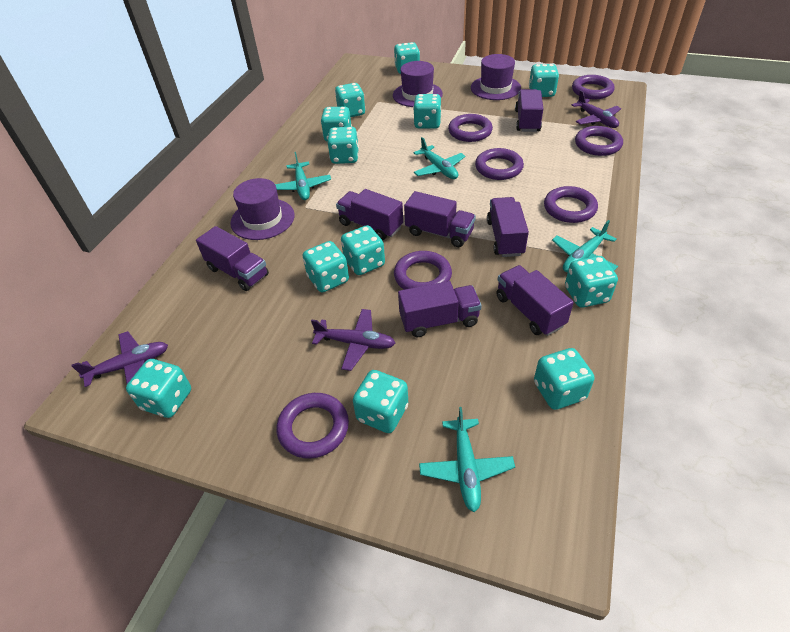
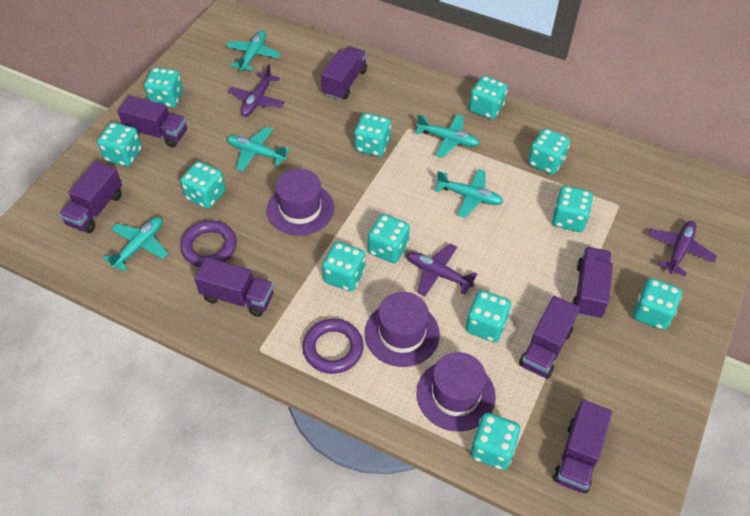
purple ring: [277,393,349,459] [394,251,452,290] [448,114,493,142] [475,148,524,180] [544,186,598,223] [572,75,614,99] [575,126,623,156] = 7 -> [180,220,237,267] [302,319,364,374] = 2
turquoise plane: [275,152,331,200] [414,137,466,179] [419,407,515,512] [552,220,618,272] = 4 -> [103,217,168,272] [226,30,281,71] [227,127,290,171] [415,114,480,158] [435,169,503,218] = 5

